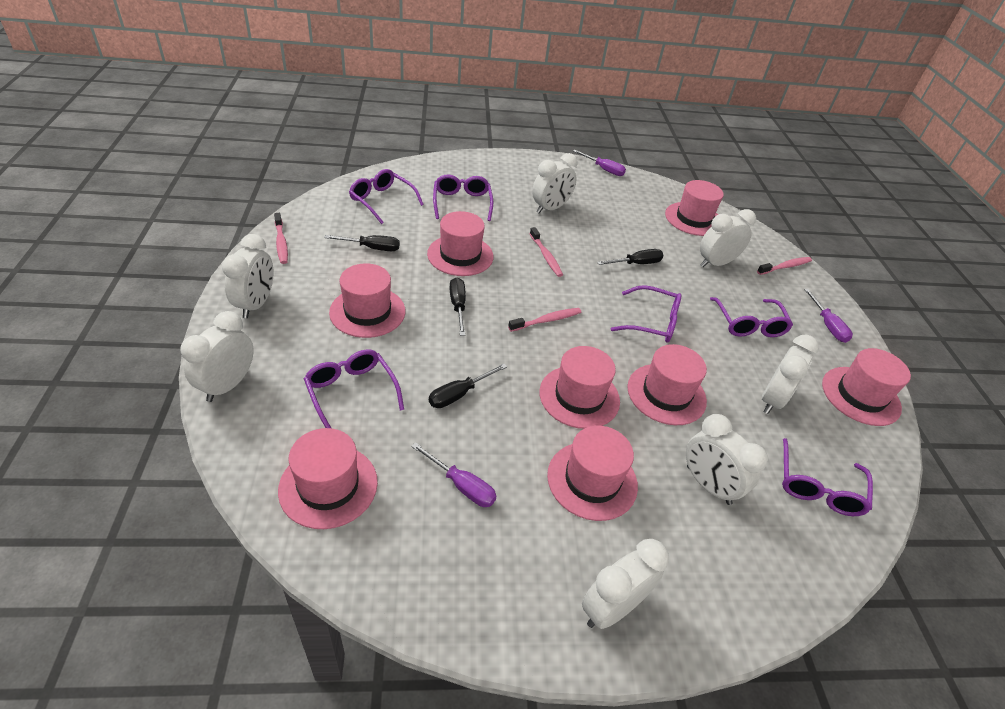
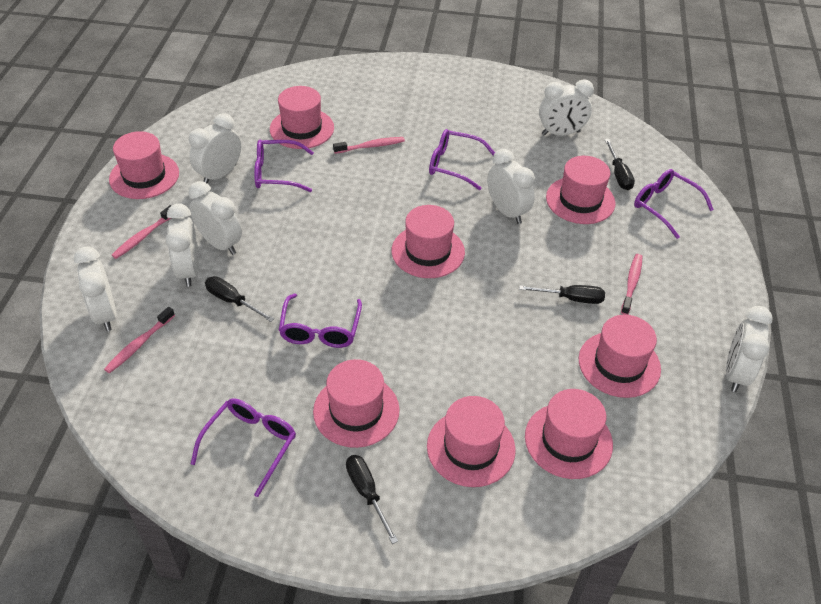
purple glasses: [304,350,404,428] [349,169,424,224] [433,174,493,221] [611,285,681,342] [710,297,793,337] [782,438,873,516] = 6 -> [191,398,296,497] [254,140,314,192] [279,293,362,348] [429,129,495,190] [634,169,714,239] = 5
purple screwdriver: [411,442,496,507] [573,150,626,176] [804,289,853,343] = 3 -> none = 0

